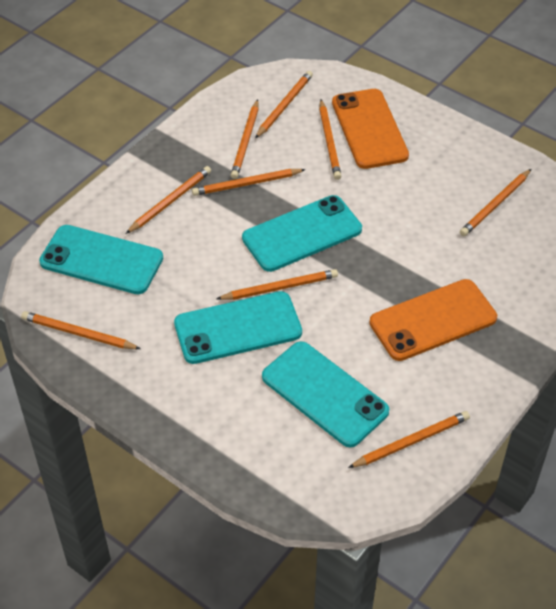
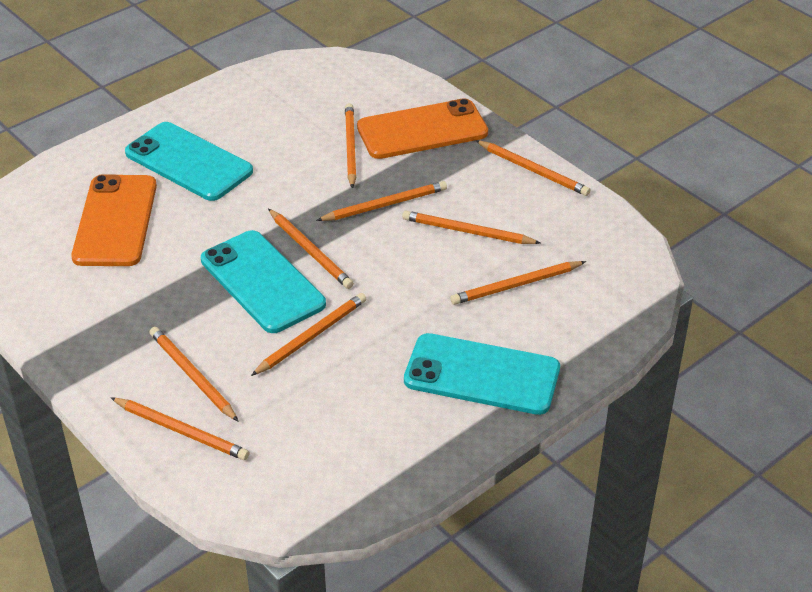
turquoise phone: [39,225,163,294] [174,291,302,364] [242,195,362,272] [262,341,389,447] = 4 -> [125,122,253,201] [201,230,326,333] [404,333,560,415] = 3

